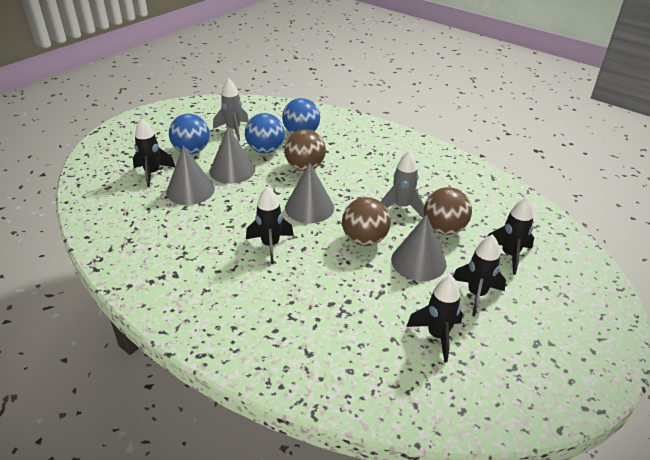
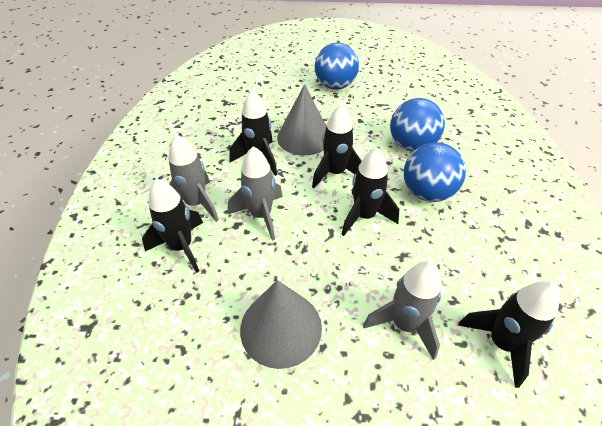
brown ball: [284,129,326,171] [342,197,391,246] [424,187,472,235] = 3 -> none = 0
grey cone: [166,146,215,205] [209,127,255,184] [285,162,334,223] [391,214,447,281] = 4 -> [240,280,322,369] [277,84,326,155] = 2
grey rocket: [213,78,249,141] [381,150,424,218] = 2 -> [168,134,219,222] [228,146,283,241] [363,261,441,360] = 3

